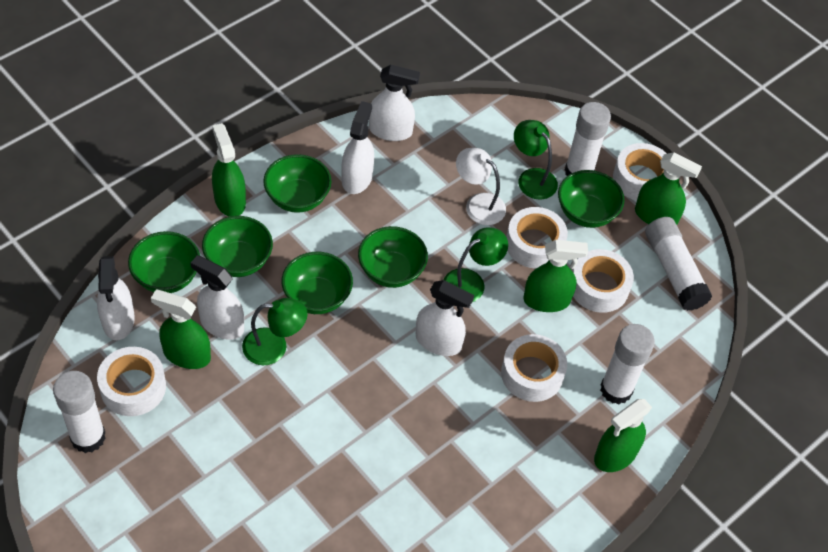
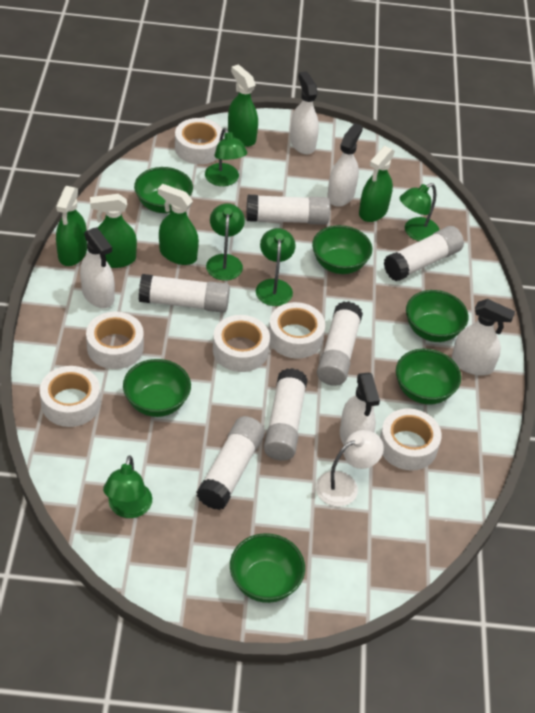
green lamp: [242,298,307,366] [444,227,508,302] [514,120,558,200] = 3 -> [103,455,152,518] [205,128,247,186] [206,203,245,281] [256,228,296,306] [400,183,439,241] = 5
white glue stick: [53,371,106,453] [565,102,611,176] [600,324,655,404] [645,217,712,311] = 4 -> [139,274,230,313] [197,416,265,510] [246,195,330,225] [264,368,308,461] [317,301,363,386] [384,226,464,281] = 6
white tape: [97,347,166,416] [501,334,567,402] [506,207,568,269] [573,249,634,313] [613,143,667,201] = 5 -> [40,366,101,427] [86,312,144,369] [175,118,224,164] [213,315,270,372] [269,302,325,359] [380,408,442,470] = 6

